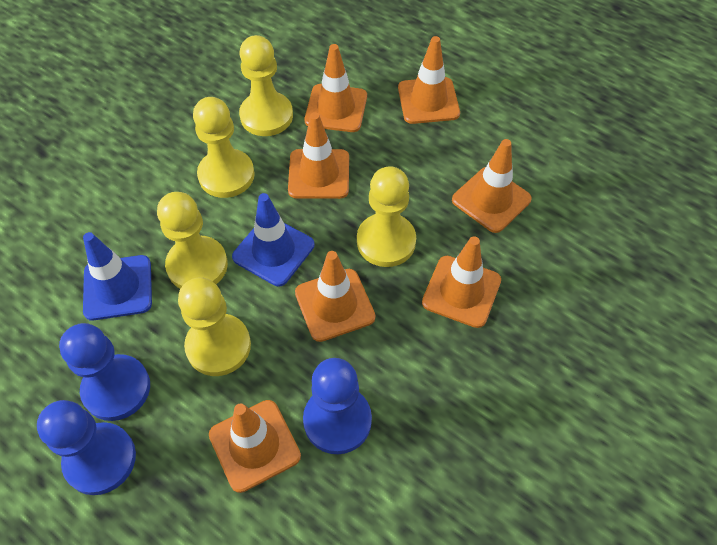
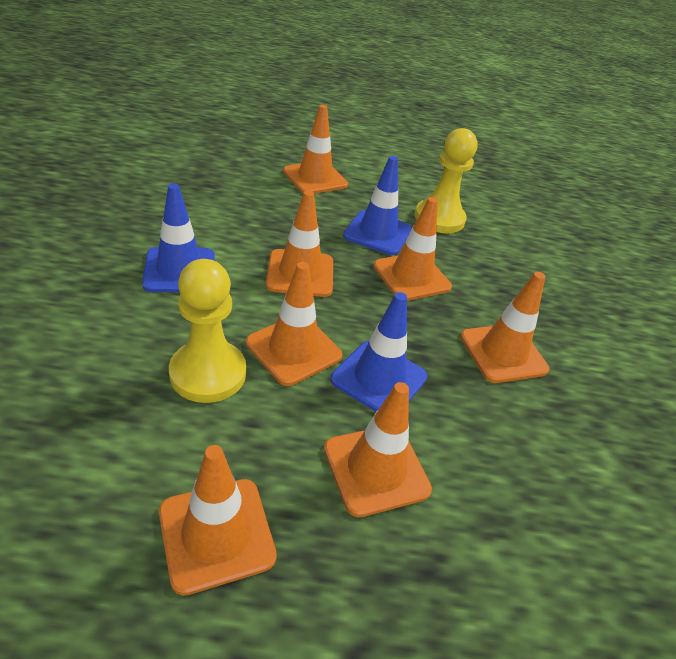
blue pawn: [37,400,136,495] [59,323,150,421] [303,358,372,454] = 3 -> none = 0
blue traffic cone: [83,232,152,320] [232,193,314,286] = 2 -> [142,183,215,292] [330,292,428,412] [343,156,412,255] = 3
yellow pawn: [157,192,228,289] [178,277,251,376] [193,97,255,198] [239,35,293,136] [357,166,416,267] = 5 -> [169,259,246,403] [415,128,478,233] = 2

